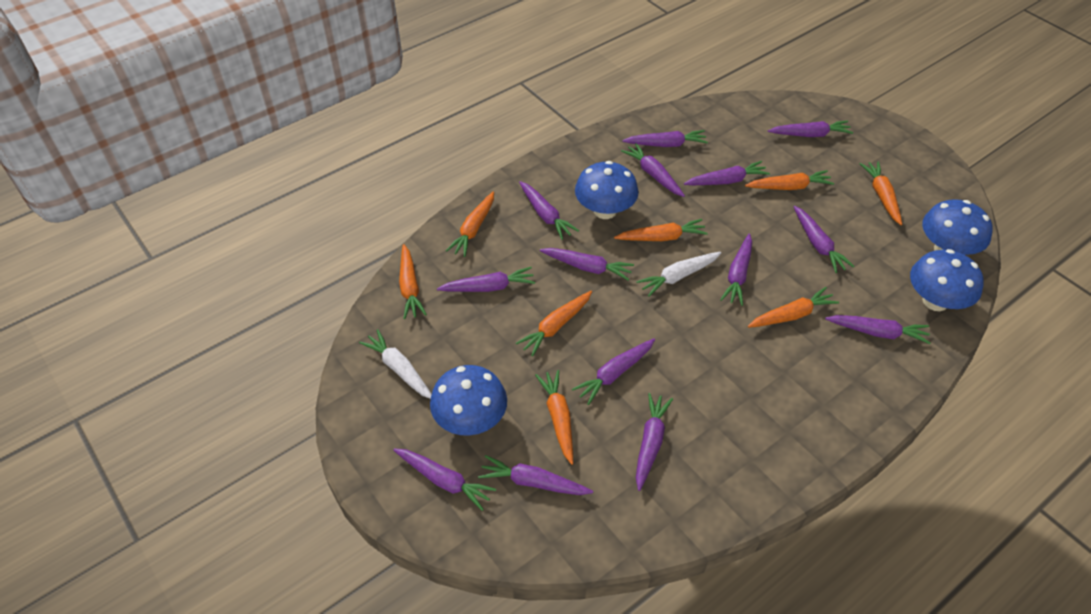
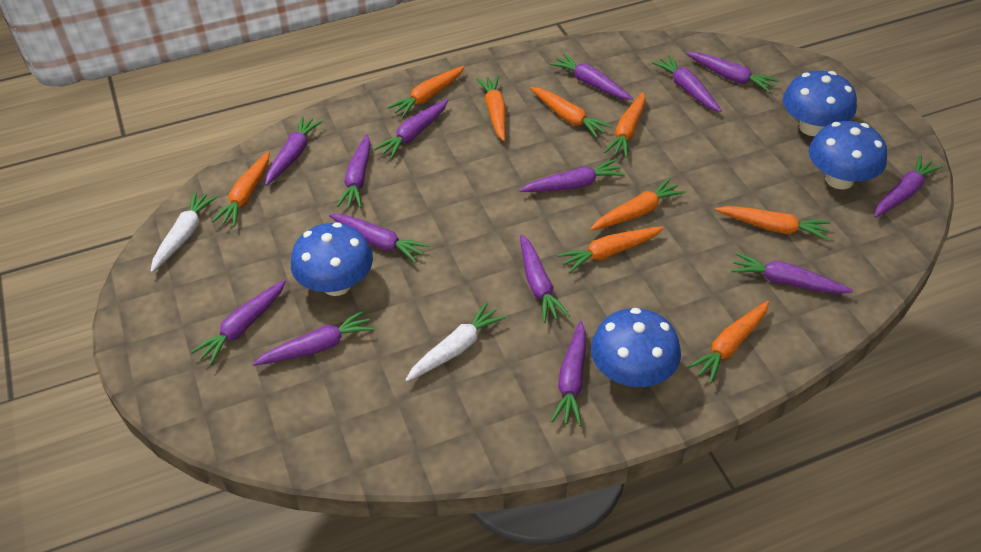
orange carrot: [399,244,427,319] [446,192,494,257] [516,291,592,357] [535,370,573,465] [614,219,708,241] [745,170,834,190] [748,287,839,328] [860,161,902,225] = 8 -> [212,151,270,227] [387,66,465,118] [477,76,506,141] [530,87,612,138] [557,226,664,273] [590,178,686,231] [604,92,646,158] [687,301,769,384] [715,206,831,241] = 9

